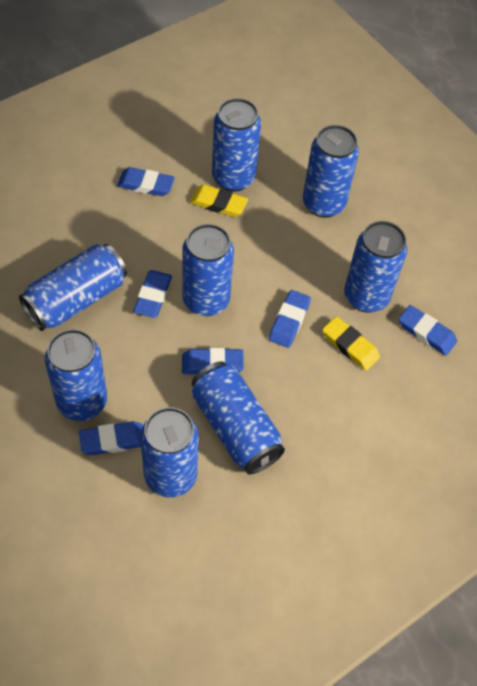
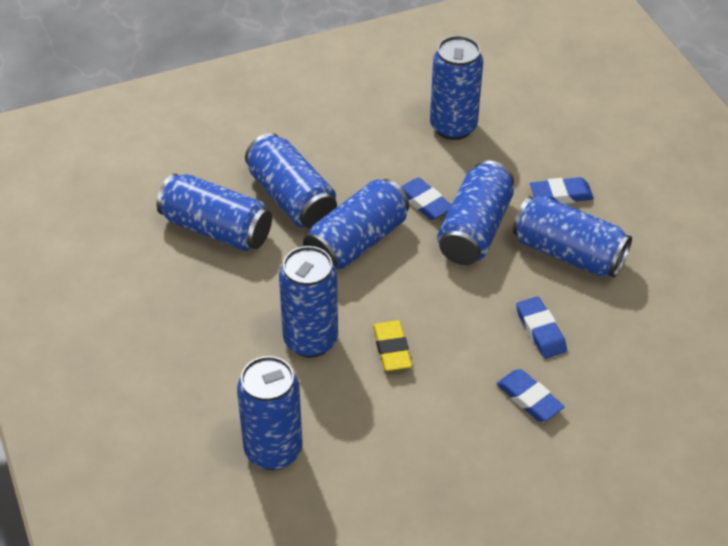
blue eraser: [79,421,143,455] [117,167,175,196] [133,270,172,318] [182,348,244,374] [269,290,311,348] [399,305,457,356] = 6 -> [401,178,451,220] [496,369,565,422] [516,296,567,359] [530,177,594,204] = 4
yellow eraser: [190,185,248,217] [322,316,380,371] = 2 -> [373,320,412,371] = 1

